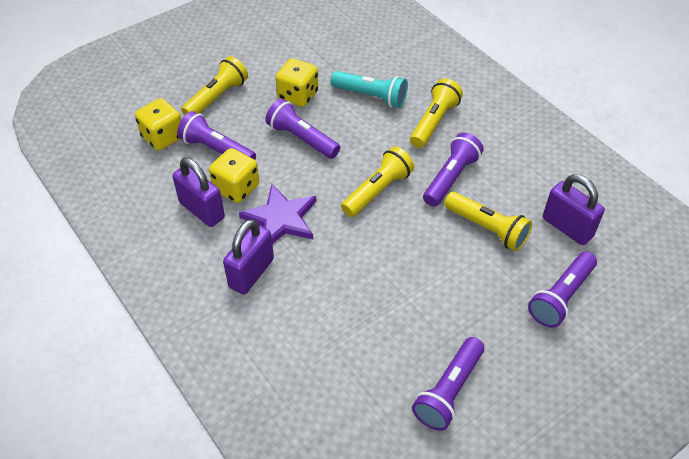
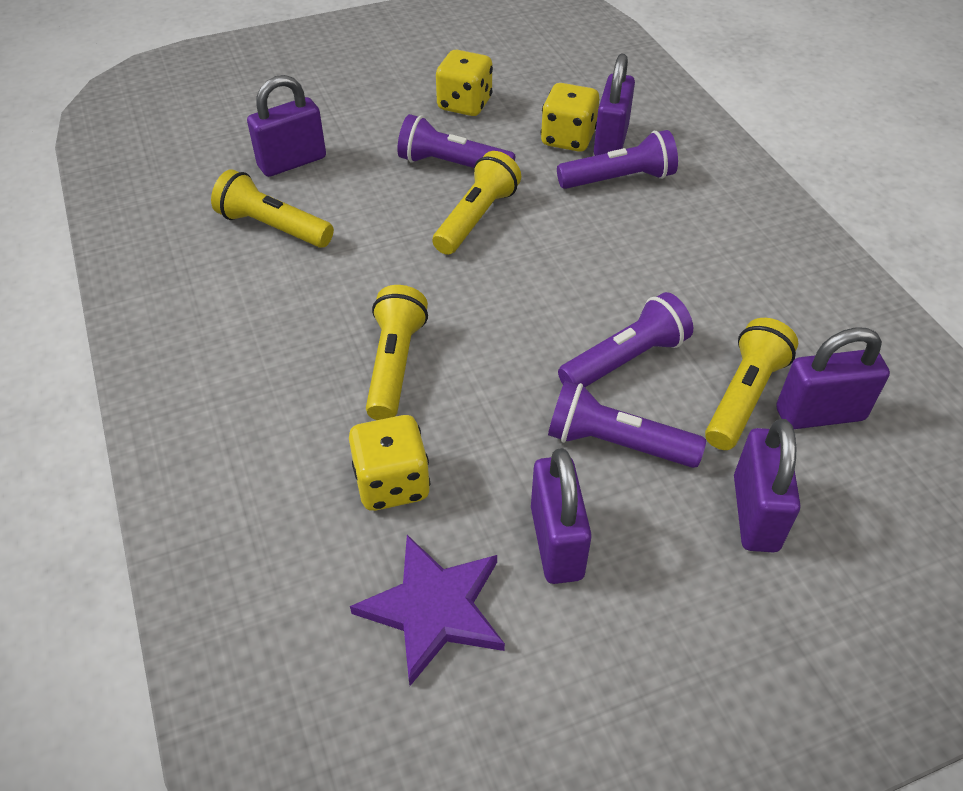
purple flashlight: [177,111,256,160] [265,99,340,159] [412,337,484,431] [423,132,484,207] [528,252,597,328] = 5 -> [397,114,515,168] [548,381,706,468] [557,130,678,189] [558,292,693,387] = 4
purple padlock: [172,158,225,227] [223,219,274,294] [543,174,605,245] = 3 -> [247,75,326,177] [531,448,592,584] [594,53,635,156] [734,419,800,552] [776,327,890,429] = 5
turquoise flashlight: [331,71,408,108] = 1 -> none = 0

